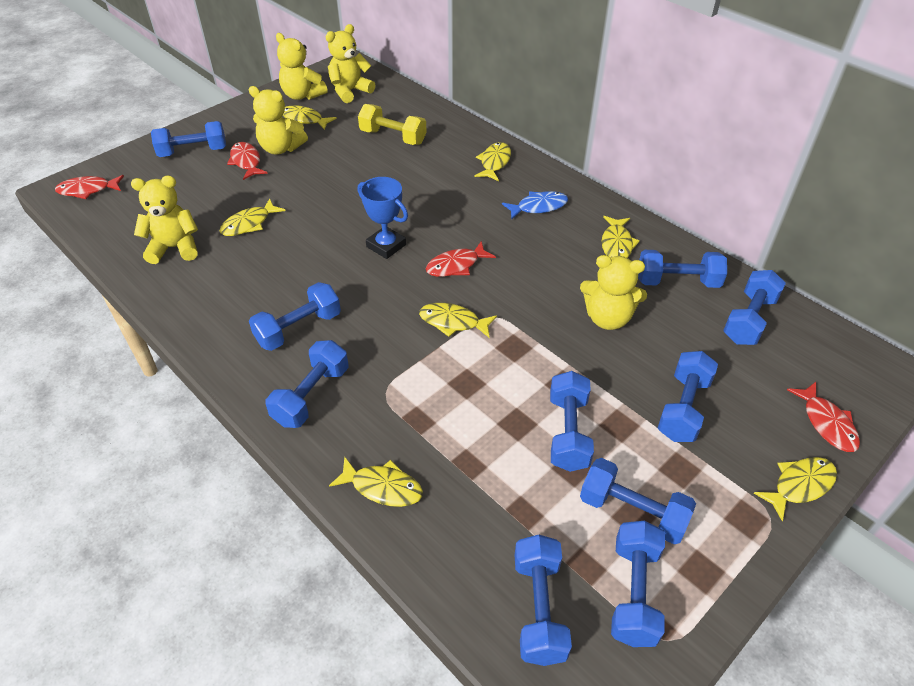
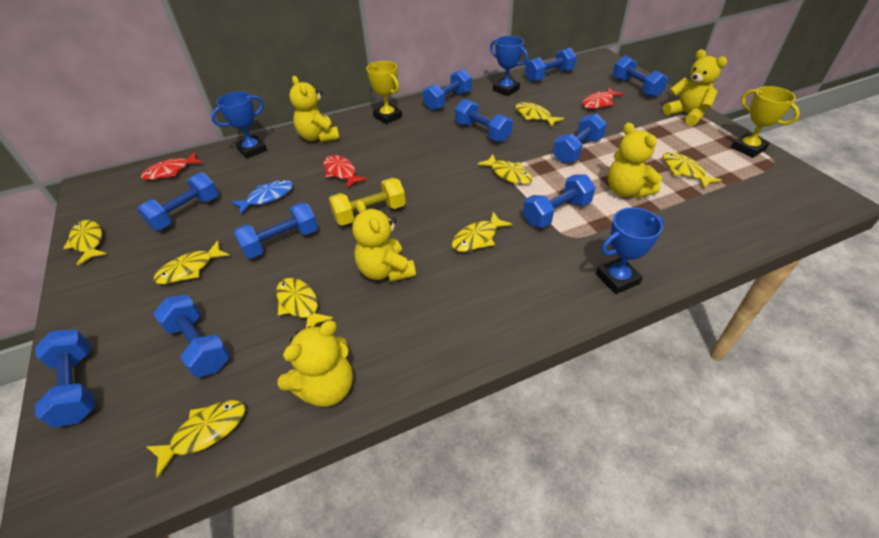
blue trophy: [358,177,408,259] = 1 -> [211,91,267,159] [490,36,529,96] [596,207,664,294] = 3
red fish: [55,175,124,199] [227,142,268,180] [426,241,496,277] [787,382,860,452] = 4 -> [141,152,203,180] [323,155,367,189] [582,87,624,109] = 3
yellow fish: [220,198,285,236] [283,105,337,130] [329,456,423,507] [419,303,497,338] [475,142,511,181] [602,216,640,258] [754,457,837,521] = 7 -> [63,220,107,266] [146,400,245,478] [154,241,230,284] [276,278,333,328] [452,212,512,252] [477,154,532,185] [516,102,564,127] [663,152,722,189] = 8
yellow trophy: none = 0 -> [367,61,402,124] [731,86,800,158] = 2

